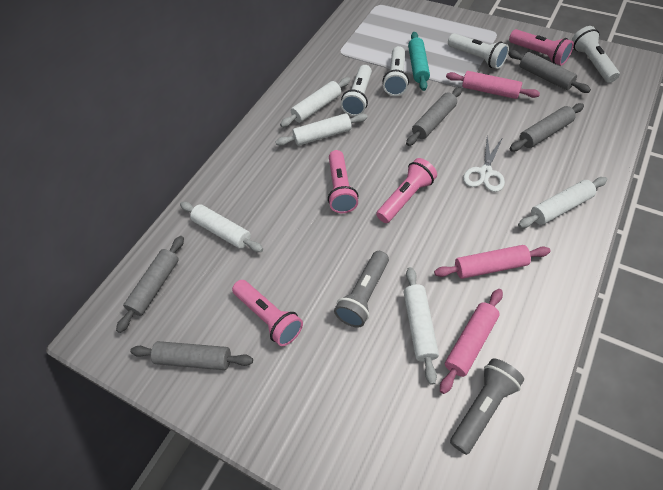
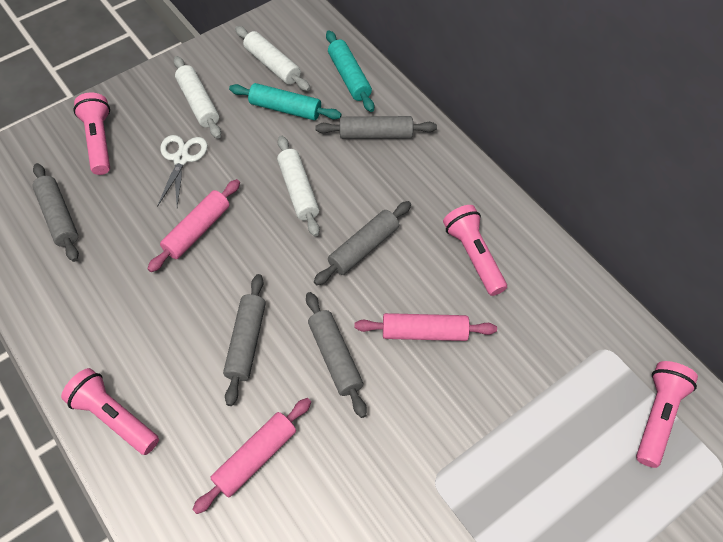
grey flashlight: [334,251,389,328] [450,358,524,455] = 2 -> none = 0
turquoise rolling pin: [408,32,430,91] = 1 -> [229,83,342,120] [326,30,374,112] = 2
white flashlight: [341,65,372,116] [383,46,409,96] [448,33,509,69] [571,26,620,83] = 4 -> none = 0
white rolling pin: [180,202,263,252] [276,113,368,146] [280,77,350,127] [404,267,439,385] [518,177,607,228] = 5 -> [174,56,221,139] [235,26,310,91] [277,136,320,237] = 3

